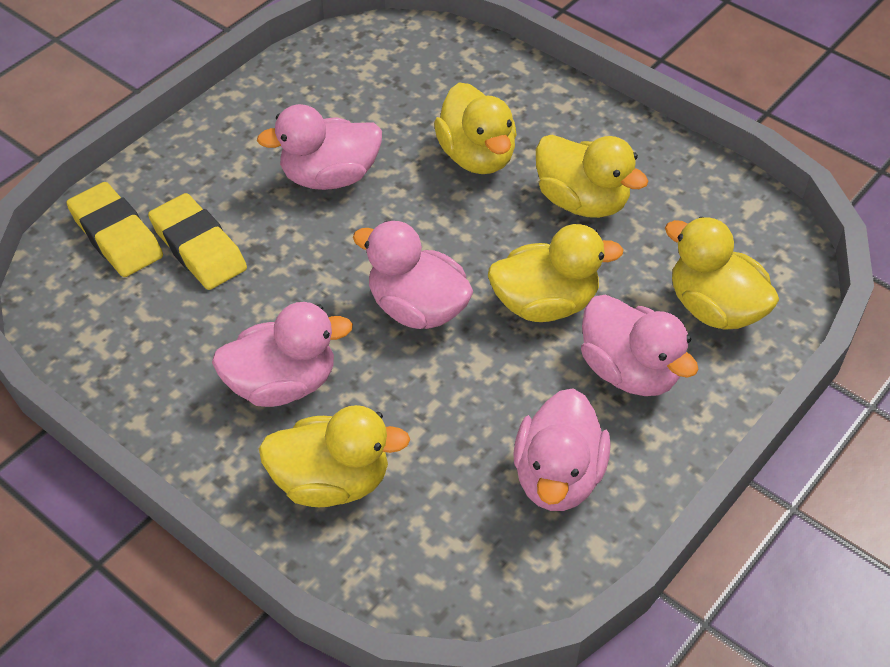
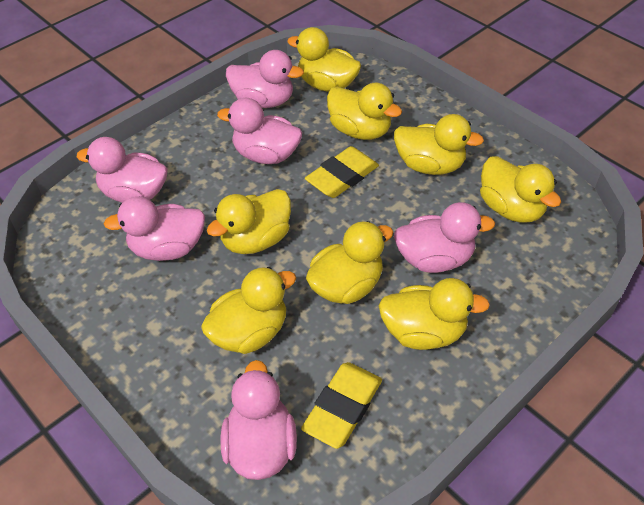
pink duck: [212,302,353,407] [257,104,382,190] [353,221,473,329] [513,388,611,511] [581,295,698,396] = 5 -> [77,137,168,203] [104,196,205,261] [217,98,302,164] [220,360,297,480] [226,50,304,108] [394,202,495,273] = 6
yellow duck: [259,405,410,507] [434,83,517,174] [488,224,623,322] [536,135,648,218] [665,217,779,330] = 5 -> [201,267,296,354] [207,189,291,254] [287,27,361,92] [306,221,393,304] [327,83,402,140] [379,278,490,350] [394,114,484,175] [480,156,561,222] = 8

